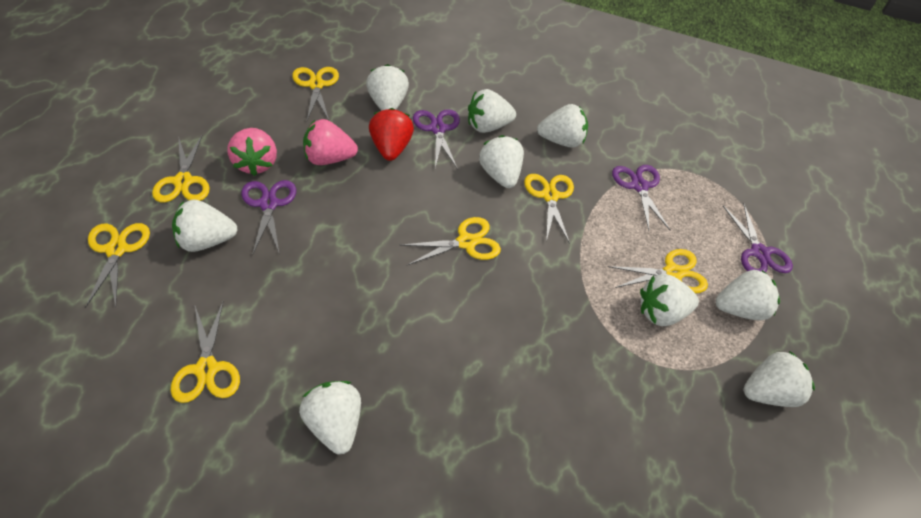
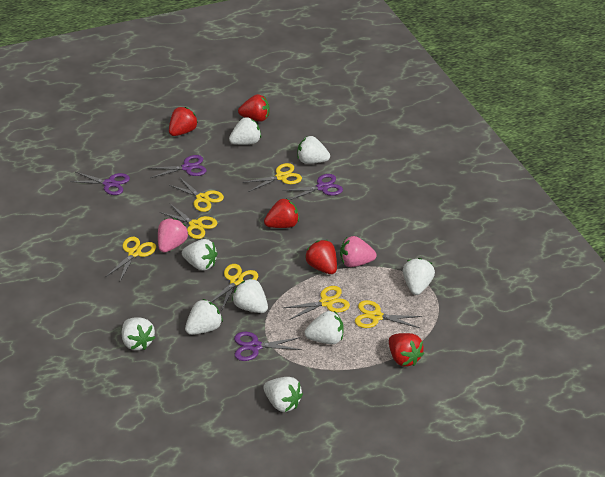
red strawberry: [369,108,414,161] = 1 -> [169,107,198,136] [238,94,270,122] [264,198,299,228] [305,240,337,274] [389,333,424,367] = 5

